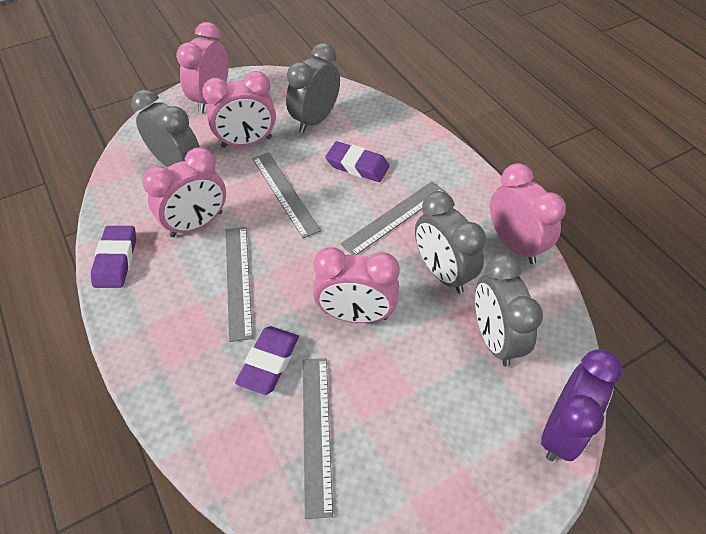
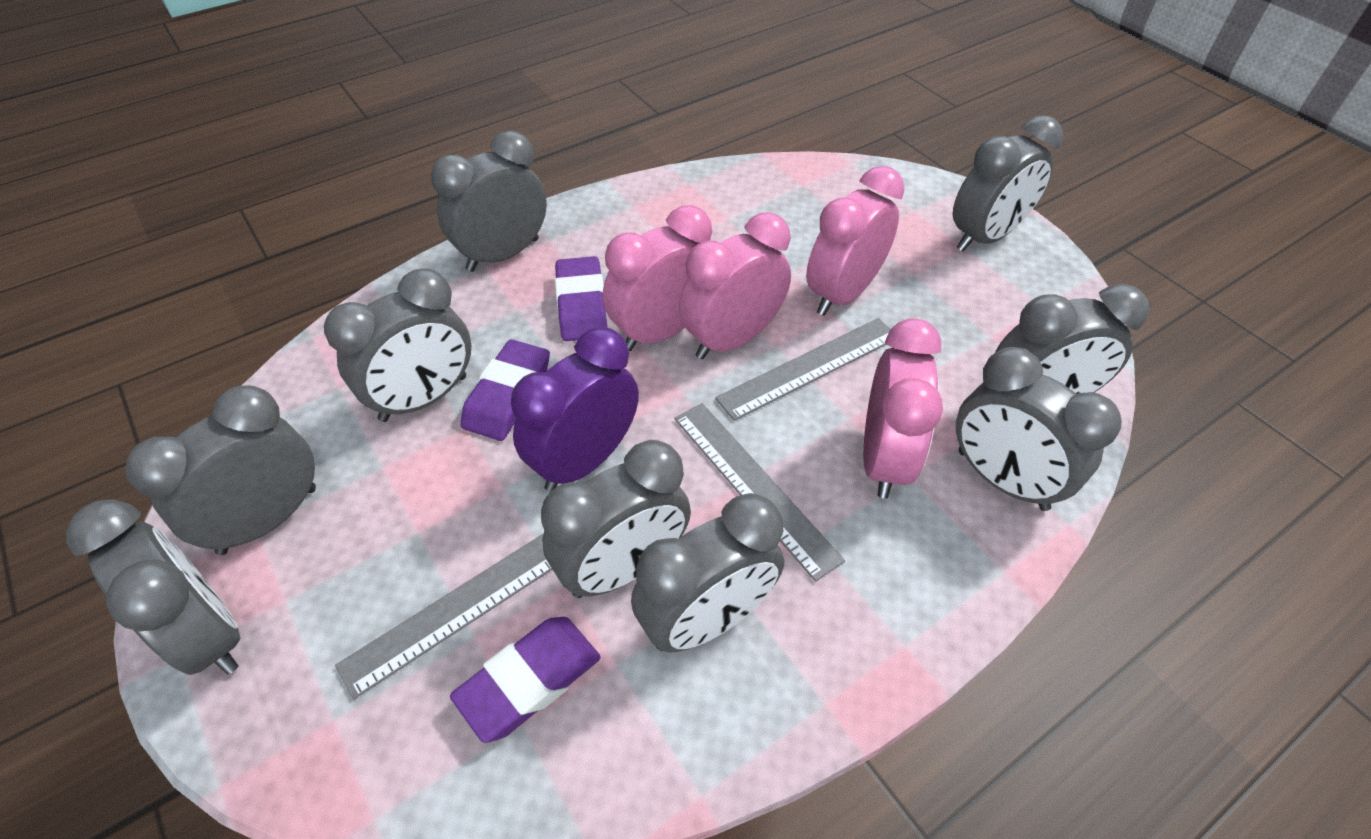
grey clock: [132,89,200,167] [286,43,340,133] [415,191,486,293] [475,254,543,367] = 4 -> [66,499,240,675] [125,385,316,555] [324,269,471,422] [431,130,547,272] [541,440,691,598] [631,493,784,653] [953,115,1063,251] [956,347,1122,511] [995,284,1150,394] = 9
grey ruler: [226,227,253,342] [252,152,321,239] [303,358,333,519] [341,181,446,255] = 4 -> [335,533,553,699] [674,403,845,582] [715,318,891,421] = 3
pink clock: [142,147,226,237] [176,22,228,113] [202,71,276,148] [313,247,400,323] [490,163,566,264] = 5 -> [603,205,712,351] [679,212,791,359] [806,166,905,316] [863,318,943,499] = 4

